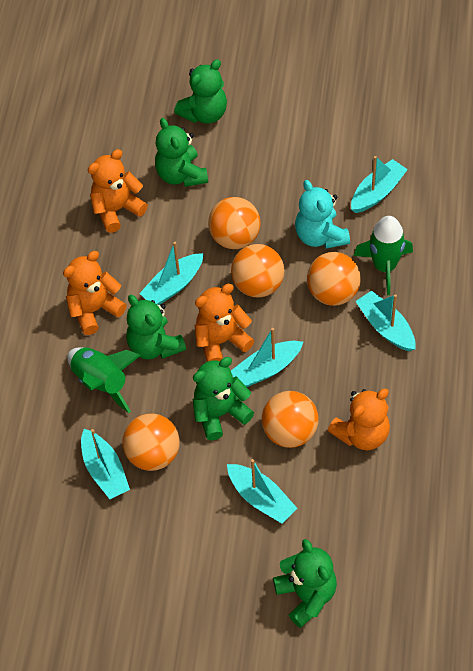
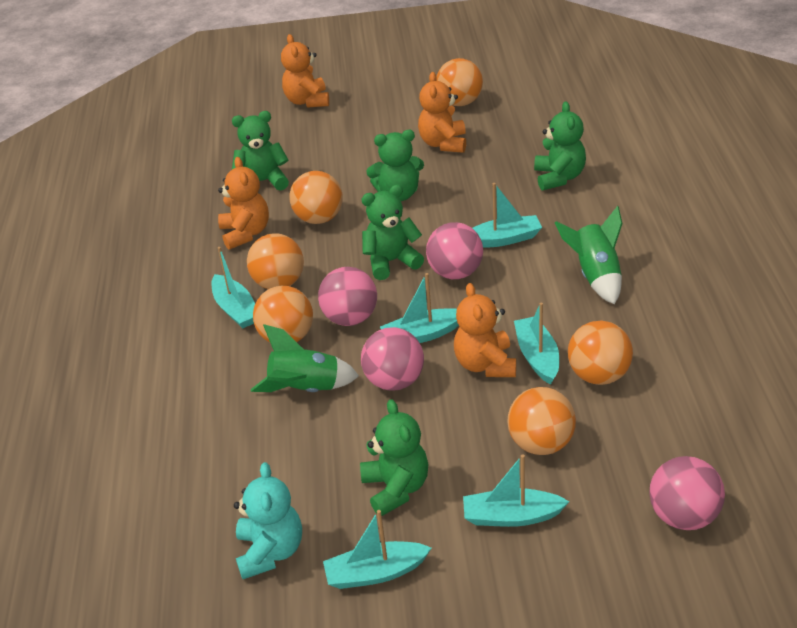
orange ball: [123,413,180,471] [208,197,261,249] [231,244,284,298] [262,391,318,448] [307,252,361,306] = 5 -> [247,234,304,289] [253,286,313,342] [289,171,343,224] [436,58,483,106] [507,387,576,455] [568,320,633,385] = 6
pink ball: none = 0 -> [318,267,377,326] [361,327,424,391] [426,222,483,279] [649,456,725,530] = 4

